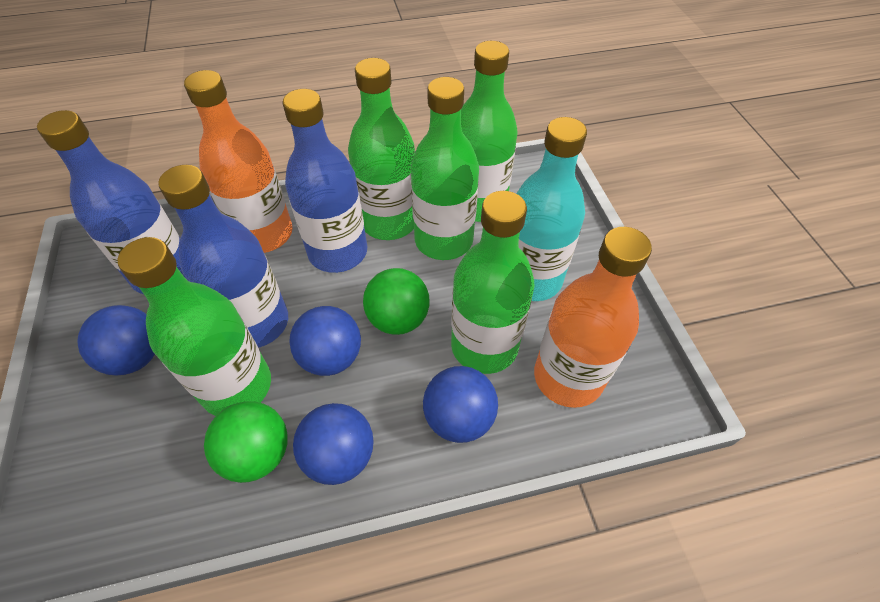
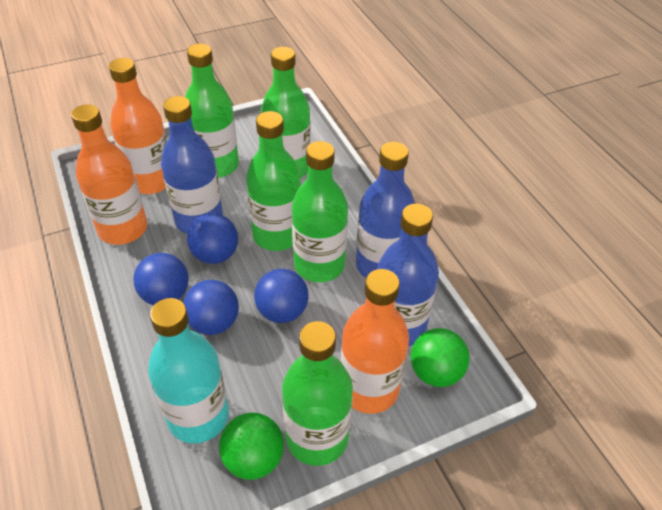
orange bottle: [184,70,293,253] [534,227,652,408] = 2 -> [71,104,147,245] [109,58,167,194] [341,269,409,414] = 3

